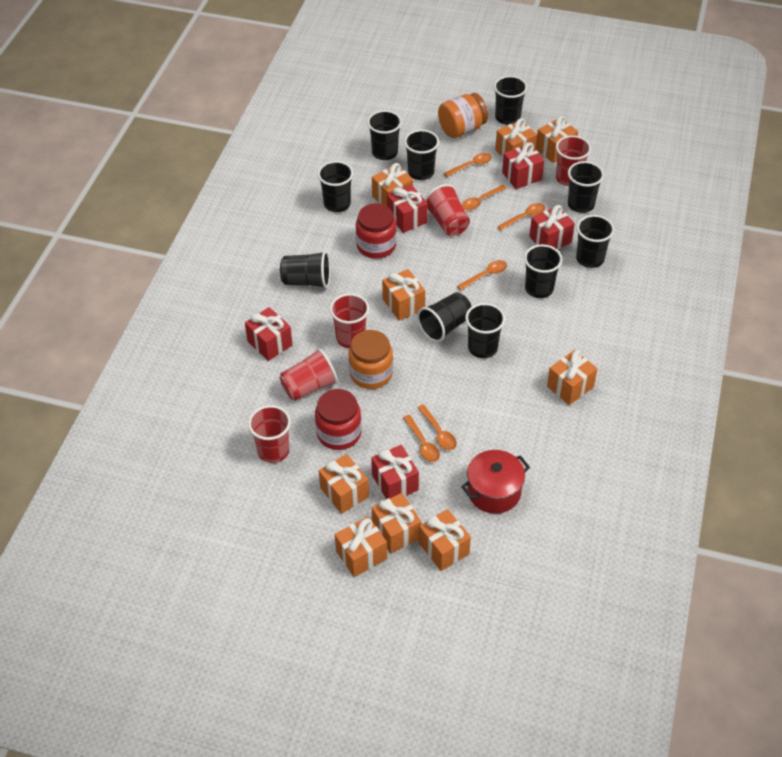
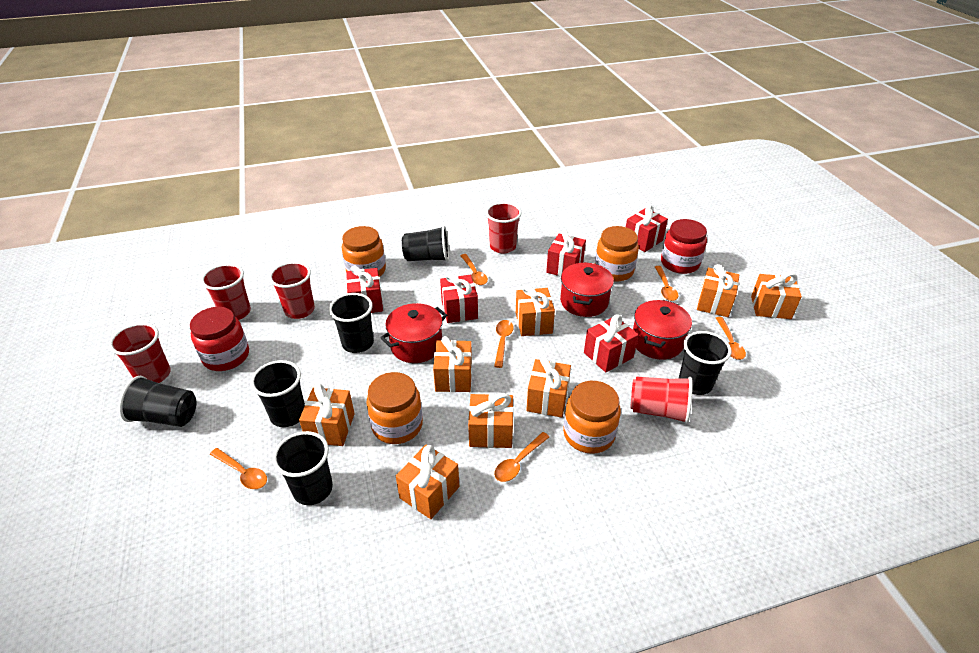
black cup: [280,251,330,288] [317,161,353,212] [367,110,402,160] [404,130,439,180] [417,292,472,342] [465,303,505,358] [494,76,527,125] [524,244,563,298] [568,161,604,213] [576,215,614,268] = 10 -> [119,376,196,427] [251,360,305,427] [273,431,333,505] [329,293,374,353] [402,226,449,262] [679,331,731,395] = 6
orange gift: [319,454,369,514] [335,516,387,577] [372,163,413,206] [372,493,421,553] [382,269,425,321] [419,509,471,571] [495,118,537,158] [536,116,578,163] [547,350,598,405] = 9 -> [299,384,355,446] [396,445,459,519] [433,336,472,392] [468,393,514,448] [516,285,555,336] [526,356,571,418] [697,264,739,317] [751,272,802,319] = 8
orange jar: [349,330,393,389] [438,93,488,138] = 2 -> [342,226,386,277] [366,372,423,444] [563,381,621,454] [595,226,639,282] = 4
red pot: [461,450,530,514] = 1 -> [380,303,447,363] [560,262,614,317] [633,300,692,360] = 3

